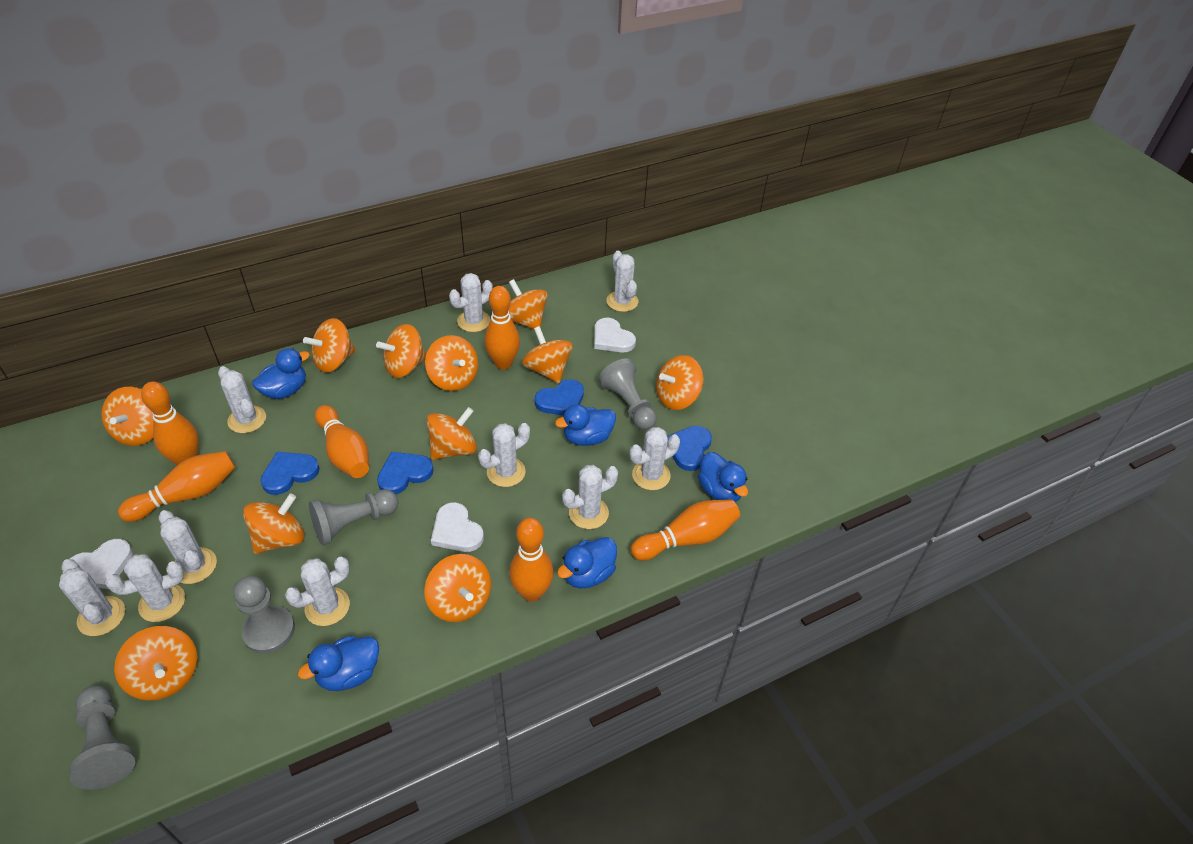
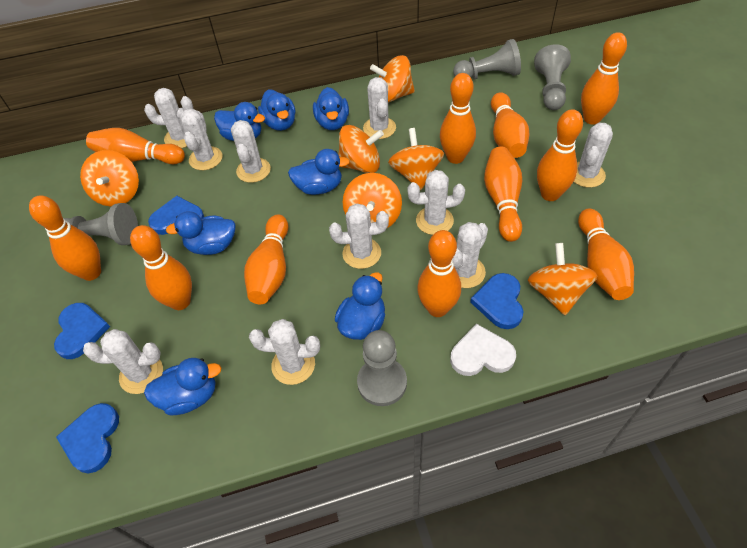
blue duck: [252,348,310,399] [298,636,379,691] [555,404,616,446] [557,537,617,589] [698,452,748,502] = 5 -> [144,358,221,415] [166,211,236,255] [214,102,265,141] [258,89,296,131] [288,149,350,195] [313,87,349,130] [335,272,385,340] = 7
orange bowling pin: [118,451,236,522] [141,382,199,465] [315,405,369,478] [485,286,520,369] [509,518,554,602] [631,499,740,561] = 6 -> [29,195,101,281] [86,128,185,164] [130,225,192,310] [244,214,288,304] [417,230,461,317] [440,73,476,164] [484,147,522,242] [491,92,530,158] [537,109,583,201] [578,208,634,300] [581,32,627,125] = 11
orange spinning top: [101,387,154,446] [114,626,197,701] [243,493,305,554] [303,318,356,373] [376,324,426,378] [424,554,491,622] [425,335,478,391] [426,407,477,460] [509,279,548,329] [522,326,573,383] [656,355,703,410] = 11 -> [80,150,139,207] [339,125,384,173] [343,173,402,228] [370,55,415,103] [388,128,444,190] [528,243,597,315] = 6
white heart: [63,539,133,589] [431,502,484,552] [594,318,636,352] = 3 -> [450,324,516,376] = 1

